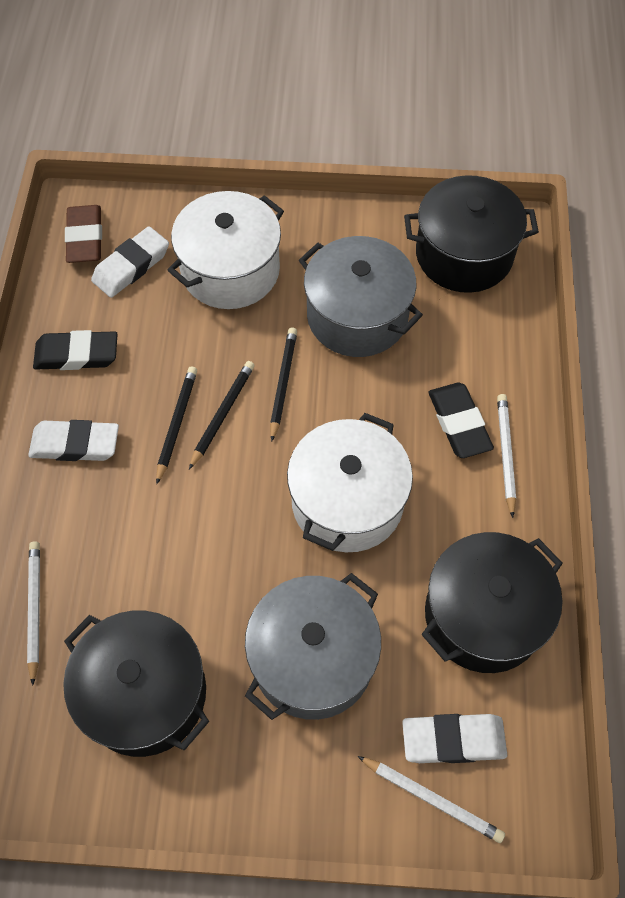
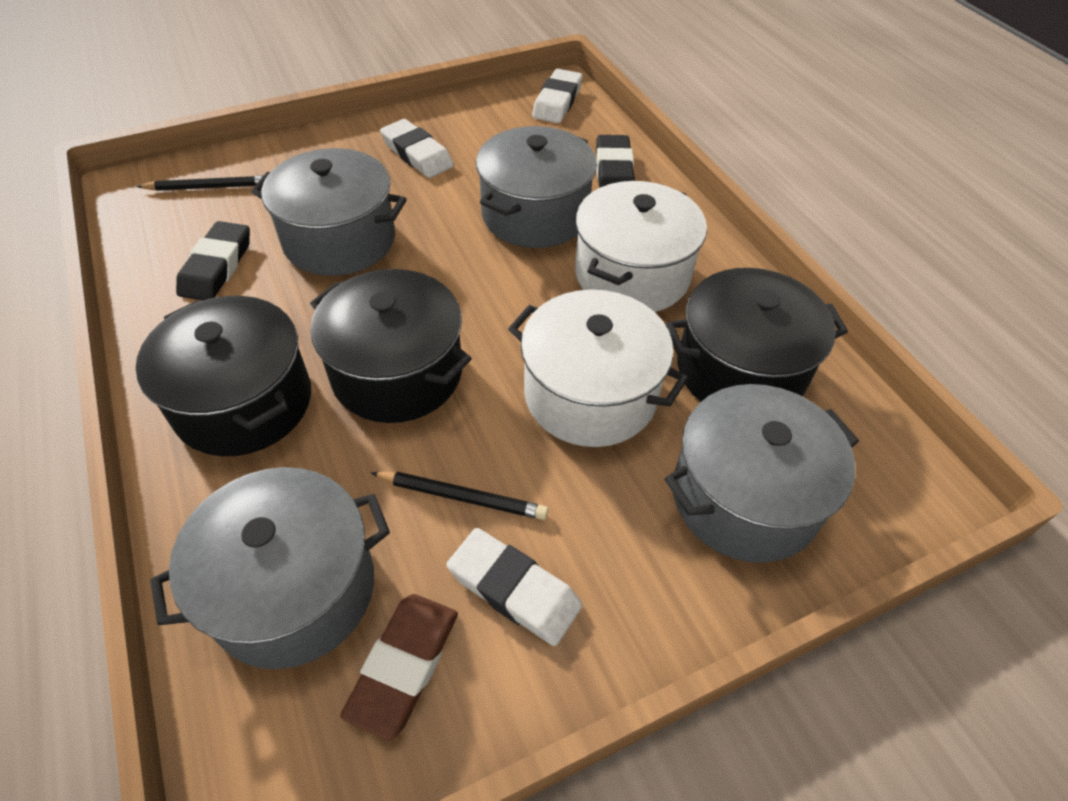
black pencil: [156,366,197,484] [189,361,255,469] [270,328,297,442] = 3 -> [136,175,263,191] [370,472,548,520] = 2
grey pot: [245,573,381,720] [299,236,423,357] = 2 -> [150,467,390,669] [251,148,407,276] [476,126,597,248] [665,384,859,563] = 4
white pencil: [27,542,40,686] [357,756,505,843] [497,394,516,518] = 3 -> none = 0

